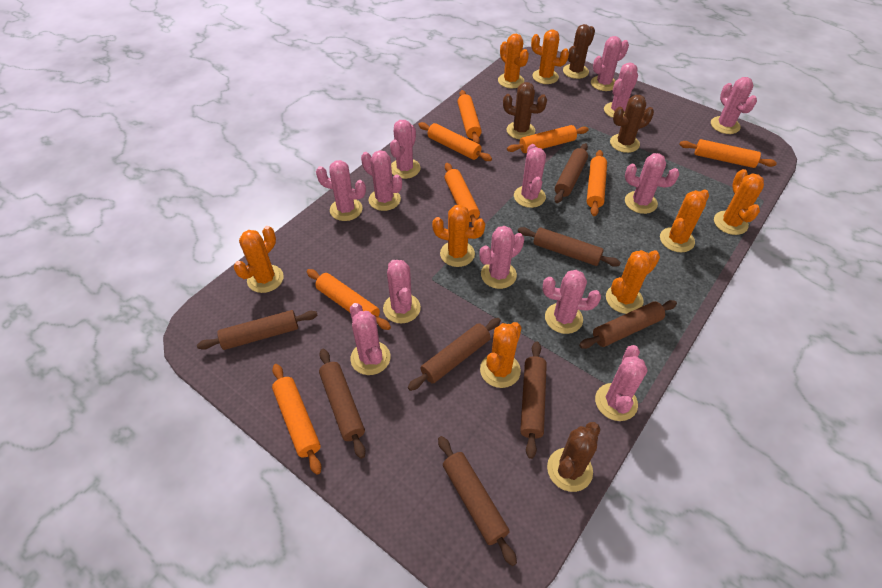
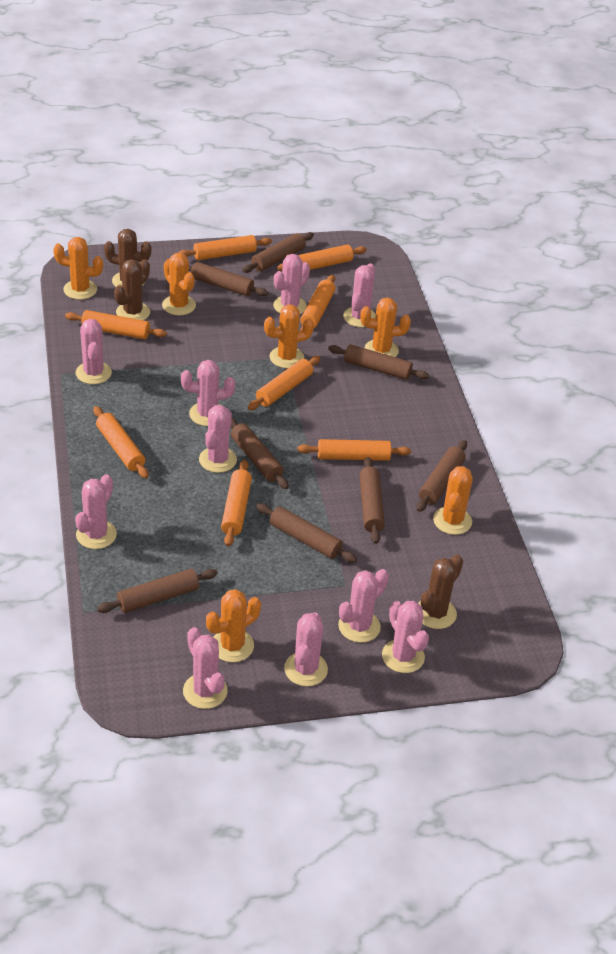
brown cactus: [503,82,547,139] [547,422,600,492] [563,24,595,79] [610,95,654,153] = 4 -> [104,229,151,287] [114,259,150,320] [418,554,463,629] = 3
orange cactus: [234,226,284,293] [432,205,485,267] [480,322,521,388] [498,34,529,88] [531,30,569,84] [606,250,660,314] [660,189,709,252] [714,169,764,235] = 8 -> [53,237,103,300] [162,253,196,316] [206,589,261,662] [264,304,314,369] [360,298,411,357] [433,466,473,535] = 6
pink cactus: [316,160,366,221] [350,303,390,375] [361,150,402,211] [383,260,421,323] [390,120,420,179] [479,226,524,289] [514,144,546,208] [542,270,601,334] [591,36,629,91] [595,345,648,421] [604,63,638,118] [625,153,679,214] [711,77,757,134] = 13 -> [75,474,117,549] [76,319,112,384] [181,360,235,426] [183,627,228,709] [199,405,237,473] [273,254,310,314] [284,612,328,686] [338,569,389,643] [343,263,376,327] [382,601,429,673] = 10

